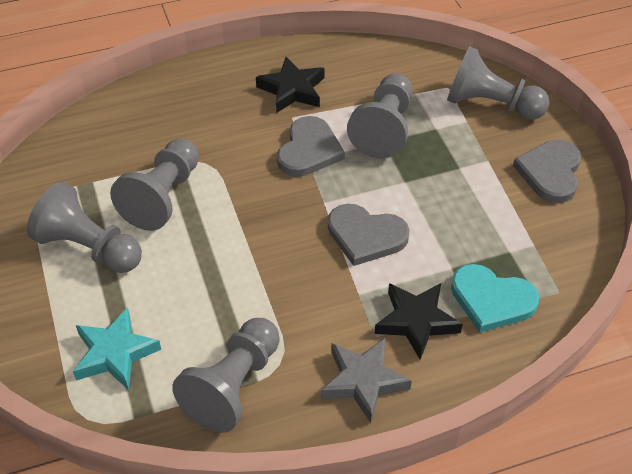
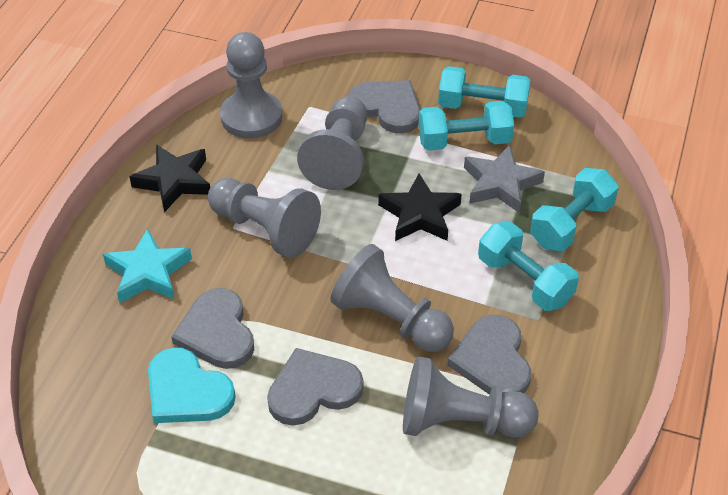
grey heart: [277,116,345,177] [328,204,410,266] [513,140,581,203] = 3 -> [171,288,254,369] [267,348,363,426] [348,80,421,133] [447,315,531,395] = 4
turquoise dumbbell: none = 0 -> [419,101,514,151] [438,66,531,118] [478,221,579,311] [530,168,619,251] = 4

